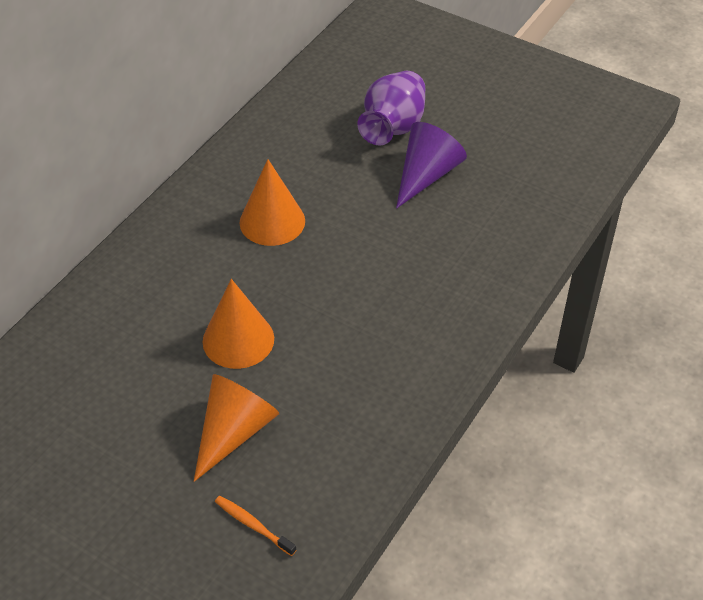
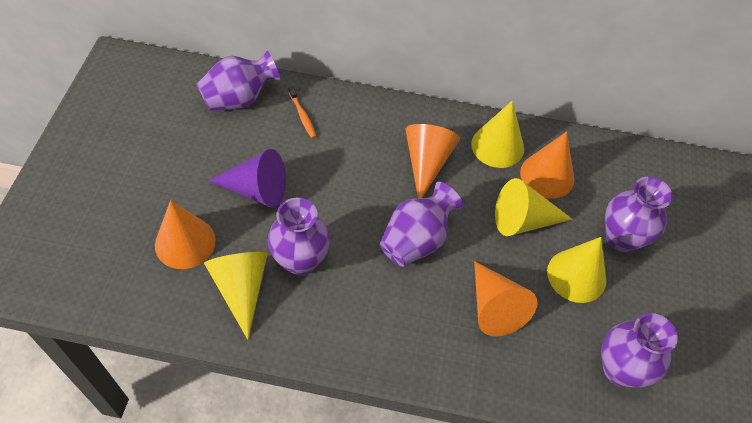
orange cone: [194,374,279,482] [203,279,274,369] [239,159,305,246] = 3 -> [155,200,216,269] [406,124,460,199] [474,261,537,336] [520,131,574,199] = 4
purple vase: [357,71,425,146] = 1 -> [196,50,281,111] [268,198,330,275] [380,182,463,267] [601,313,678,388] [605,177,673,252] = 5
yellow cone: none = 0 -> [204,252,267,340] [471,100,524,168] [495,178,573,236] [547,237,606,303] = 4

